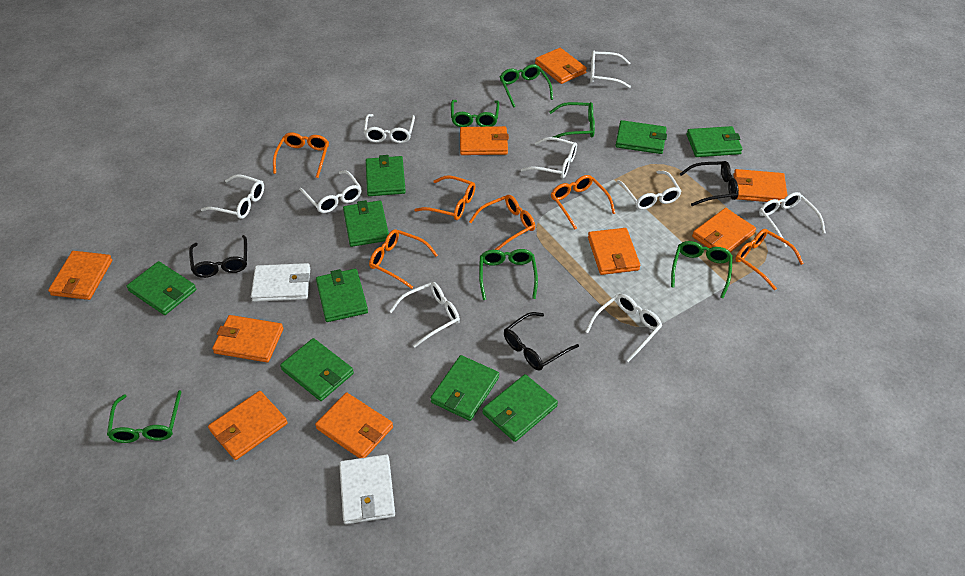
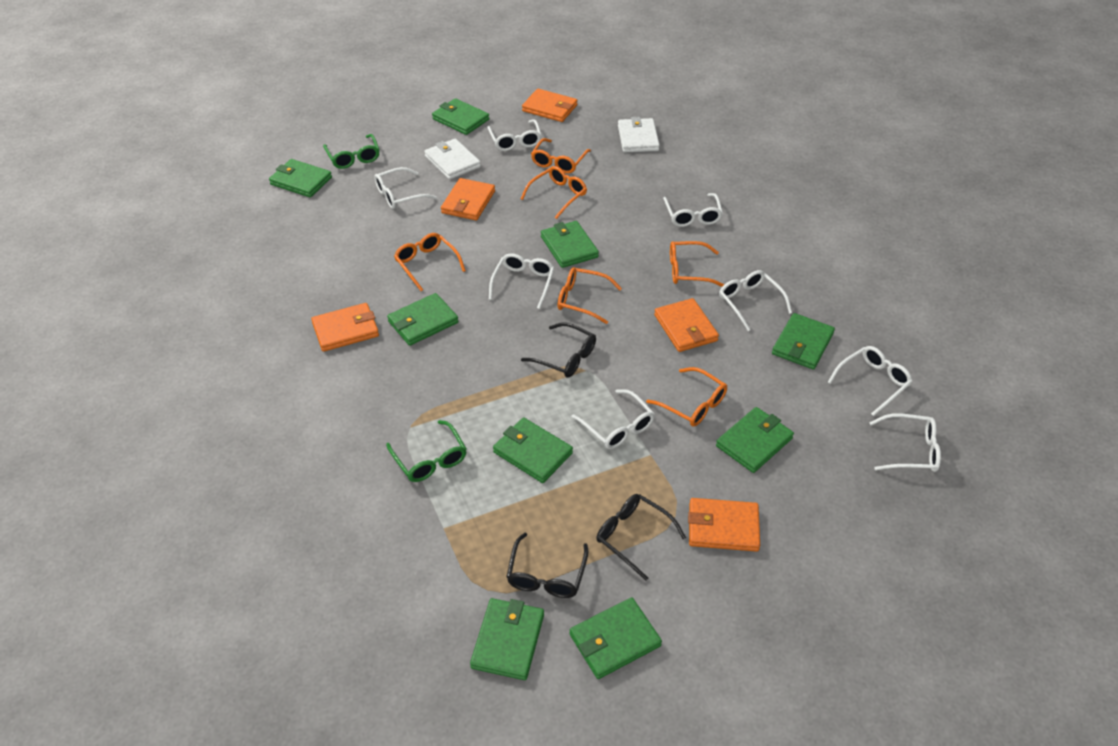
green glasses: [107,390,181,443] [451,100,499,127] [479,249,538,300] [500,64,553,108] [549,102,595,138] [671,241,733,298] = 6 -> [323,134,380,169] [386,420,467,482] = 2
orange wallet: [48,251,112,300] [208,391,288,460] [212,315,283,362] [315,393,393,458] [460,126,509,155] [535,48,587,84] [588,228,640,275] [692,208,756,252] [733,169,788,202] = 9 -> [311,303,379,352] [441,178,495,220] [522,89,577,122] [654,298,719,352] [688,498,760,552] = 5
white glasses: [201,174,264,219] [299,170,362,213] [364,114,415,143] [389,282,460,348] [521,137,577,178] [585,294,662,362] [590,51,631,88] [617,171,681,210] [759,192,826,247] = 9 -> [374,167,437,209] [487,119,542,151] [489,253,554,309] [572,389,655,449] [663,193,723,227] [719,270,792,331] [828,346,913,416] [869,413,941,472] = 8

